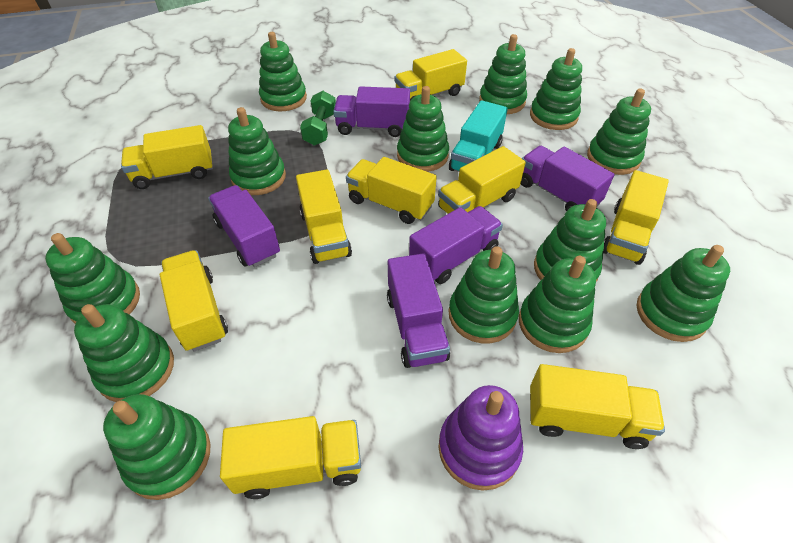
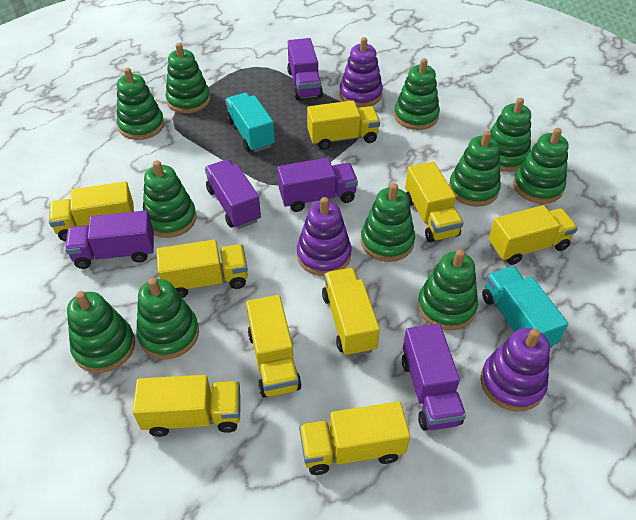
green dumbbell: [300,91,336,146] = 1 -> none = 0
green stacking toy: [45,233,140,324] [74,304,174,402] [103,394,211,500] [228,107,286,195] [259,32,307,111] [397,86,449,172] [449,246,519,343] [479,34,527,114] [519,256,596,353] [530,48,582,130] [534,199,606,282] [587,89,651,175] [637,245,730,342] = 13 -> [67,291,135,373] [117,68,164,140] [136,278,199,359] [143,160,196,238] [165,43,211,113] [361,183,415,262] [394,58,440,130] [418,249,478,330] [449,131,501,207] [490,98,531,172] [513,128,569,204] = 11
purple stacking toy: [438,385,523,491] = 1 -> [297,197,352,276] [339,37,383,107] [481,328,550,411] = 3
turquoise truck: [449,100,508,172] = 1 -> [225,93,275,152] [482,266,568,348] = 2

